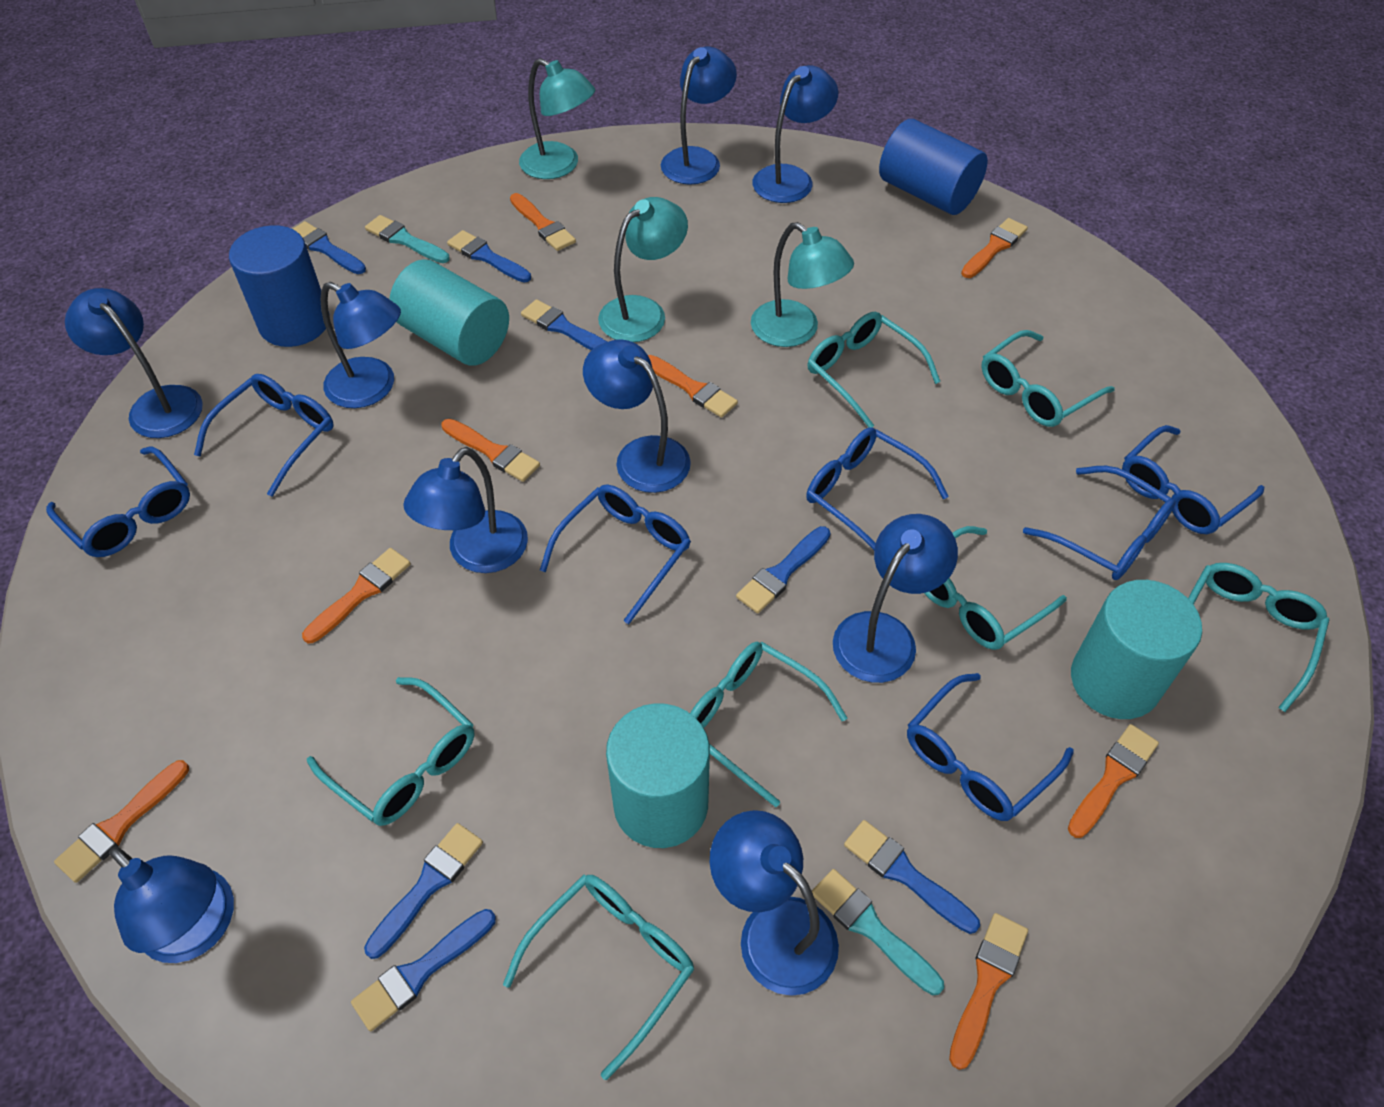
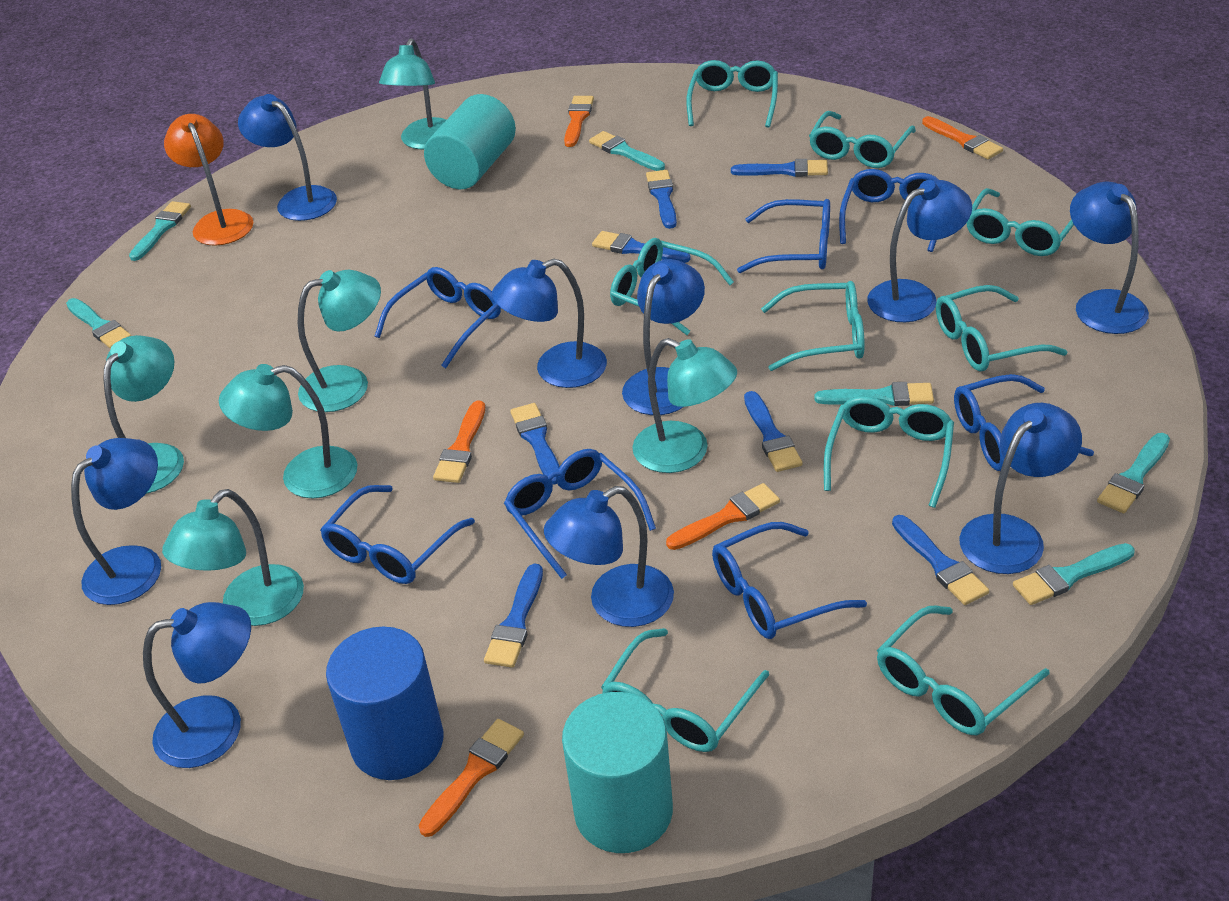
blue cylinder: [229,225,330,347] [879,119,988,215] = 2 -> [326,627,444,780] = 1
orange brush: [54,760,189,883] [302,548,411,643] [441,419,540,482] [510,193,576,251] [648,355,738,418] [949,913,1028,1070] [961,218,1028,278] [1068,724,1159,838] = 8 -> [419,719,524,837] [433,400,485,483] [564,96,594,147] [666,483,780,550] [922,116,1003,159] = 5
orange lamp: none = 0 -> [164,114,253,246] = 1
turquoise brush: [365,215,450,263] [812,869,944,995] = 2 -> [66,298,131,349] [129,201,191,261] [589,131,665,171] [814,382,934,406] [1013,543,1135,605] [1097,433,1170,513] = 6
turquoise cylinder: [390,259,509,366] [606,703,710,848] [1071,580,1202,719] = 3 -> [424,94,516,189] [562,692,673,853] = 2
turquoise glasses: [307,677,474,826] [503,874,694,1080] [690,642,847,807] [808,312,940,428] [924,526,1067,650] [981,330,1115,427] [1188,563,1329,712] = 7 -> [601,628,769,752] [610,238,734,335] [686,60,778,128] [761,281,865,371] [809,111,916,168] [824,396,954,508] [877,606,1050,735] [936,285,1068,371] [967,188,1074,256] = 9
turquoise lamp: [519,58,595,179] [598,197,688,342] [751,222,854,347] = 3 -> [104,335,184,494] [162,489,304,626] [219,364,357,498] [298,270,381,412] [379,38,447,149] [632,338,737,473] = 6

